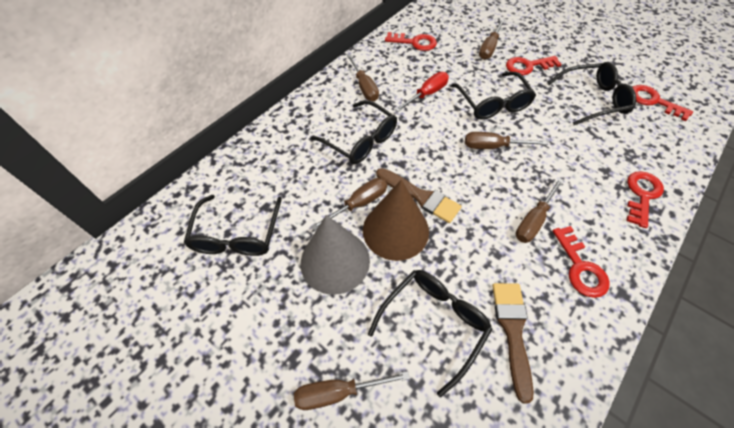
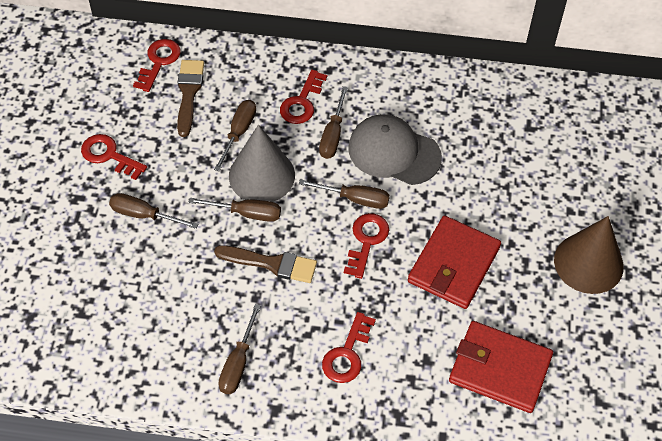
black glasses: [184,195,282,256] [311,100,397,164] [368,270,493,397] [451,72,536,120] [548,62,636,125] = 5 -> none = 0
grey cap: none = 0 -> [348,114,442,185] = 1
red screwdriver: [395,72,449,112] = 1 -> none = 0
red wallet: none = 0 -> [408,216,501,309] [449,321,553,413] = 2

